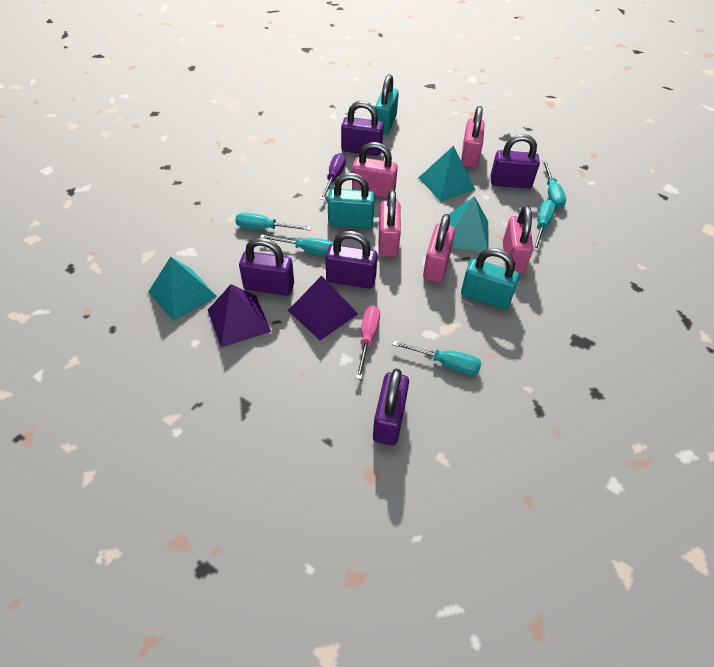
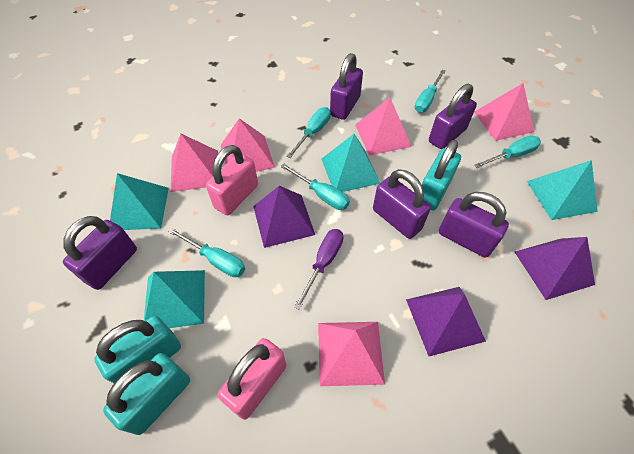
pink padlock: [352,142,398,198] [378,190,401,257] [423,214,455,283] [461,106,485,168] [503,206,533,274] = 5 -> [206,145,258,215] [218,338,286,420] = 2
pink pyramid: none = 0 -> [171,134,218,192] [221,118,275,172] [318,322,385,386] [355,97,412,156] [474,83,534,141] = 5
pink screwdriver: [356,305,380,380] = 1 -> none = 0
purple pyramid: [208,284,271,347] [288,276,358,340] = 2 -> [253,186,315,248] [406,287,486,356] [515,237,595,300] = 3
turquoise pyramid: [148,257,217,321] [419,146,476,202] [449,196,489,251] = 3 -> [110,173,169,230] [144,270,205,328] [321,134,380,192] [527,160,598,220] = 4

